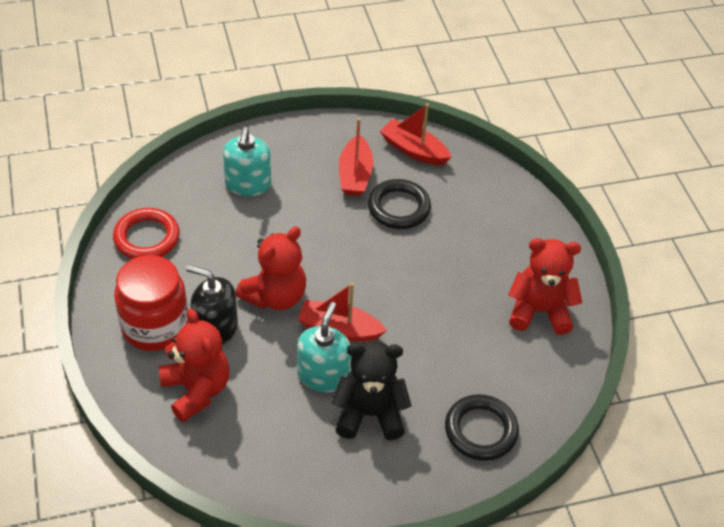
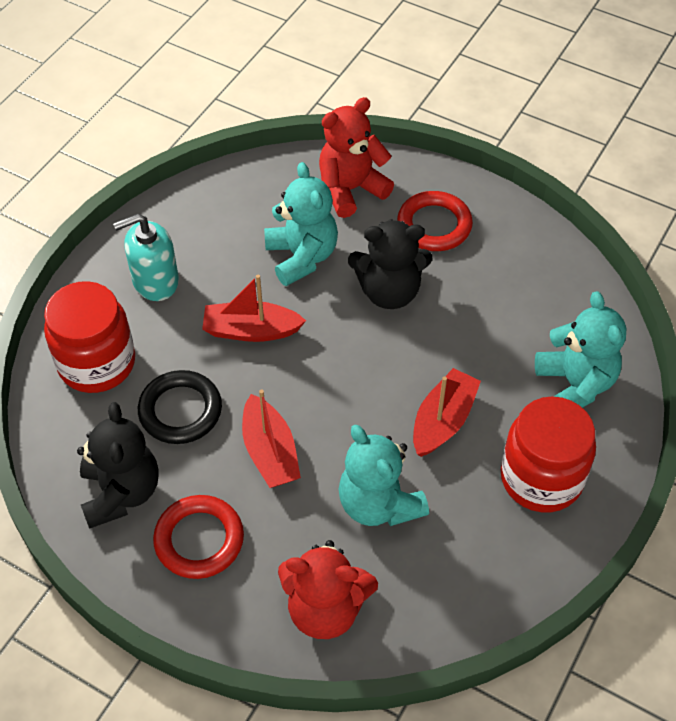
black ring: [368,179,431,229] [445,394,519,461] = 2 -> [138,370,222,444] = 1
black soap dispenser: [186,265,238,345] = 1 -> none = 0
black teddy bear: [331,341,412,440] = 1 -> [77,402,158,529] [348,219,432,309] = 2
red jar: [114,255,189,351] = 1 -> [44,281,135,393] [501,396,596,512] = 2
red ring: [113,208,180,259] = 1 -> [153,495,244,579] [397,191,473,251] = 2
red teddy bear: [159,308,230,422] [236,227,306,310] [508,238,582,335] = 3 -> [278,540,378,639] [319,97,394,218] = 2
turquoise soap dispenser: [223,127,271,196] [297,302,351,392] = 2 -> [113,214,179,301] = 1
turquoise teddy bear: none = 0 -> [264,162,338,286] [338,425,429,526] [535,291,627,408] = 3

